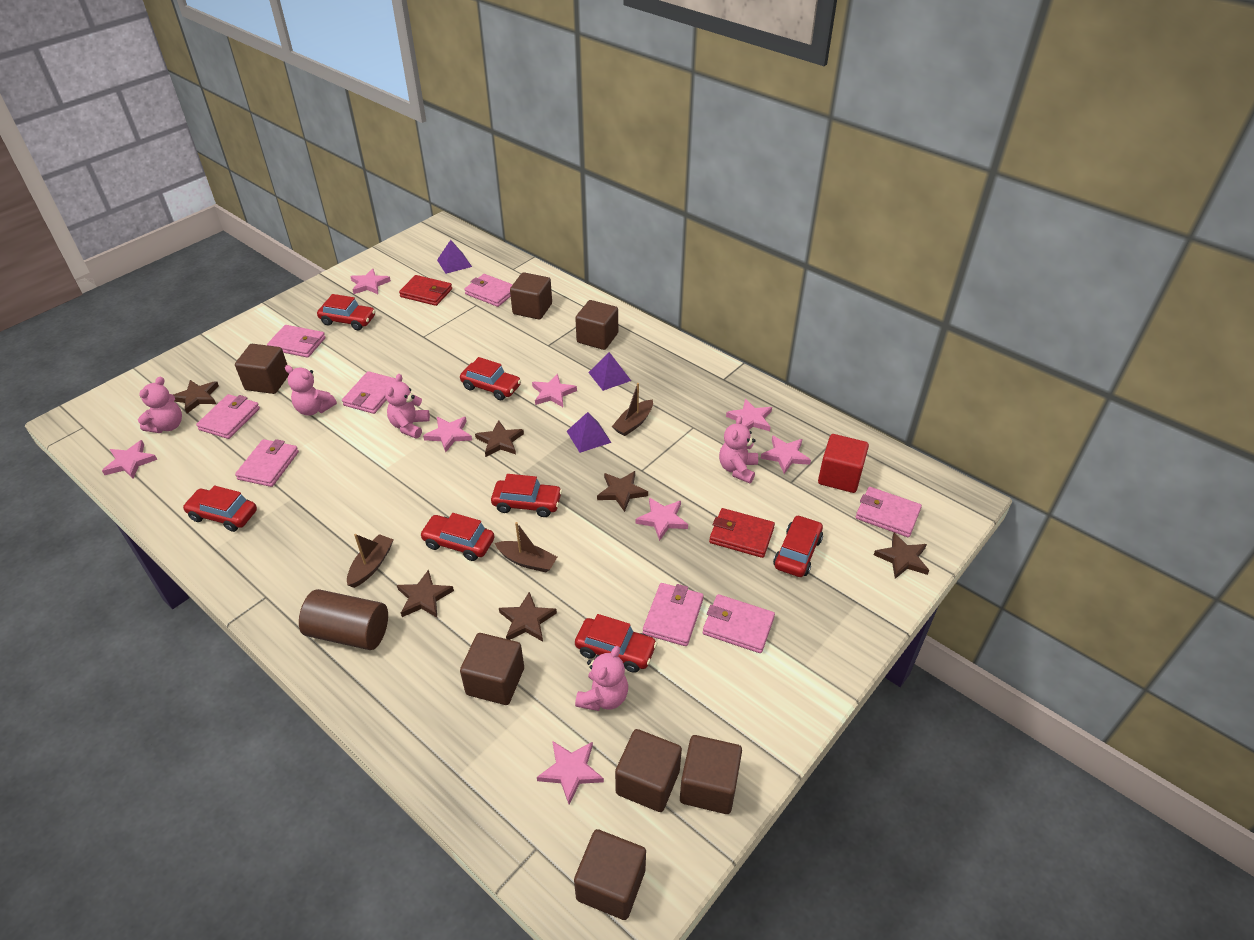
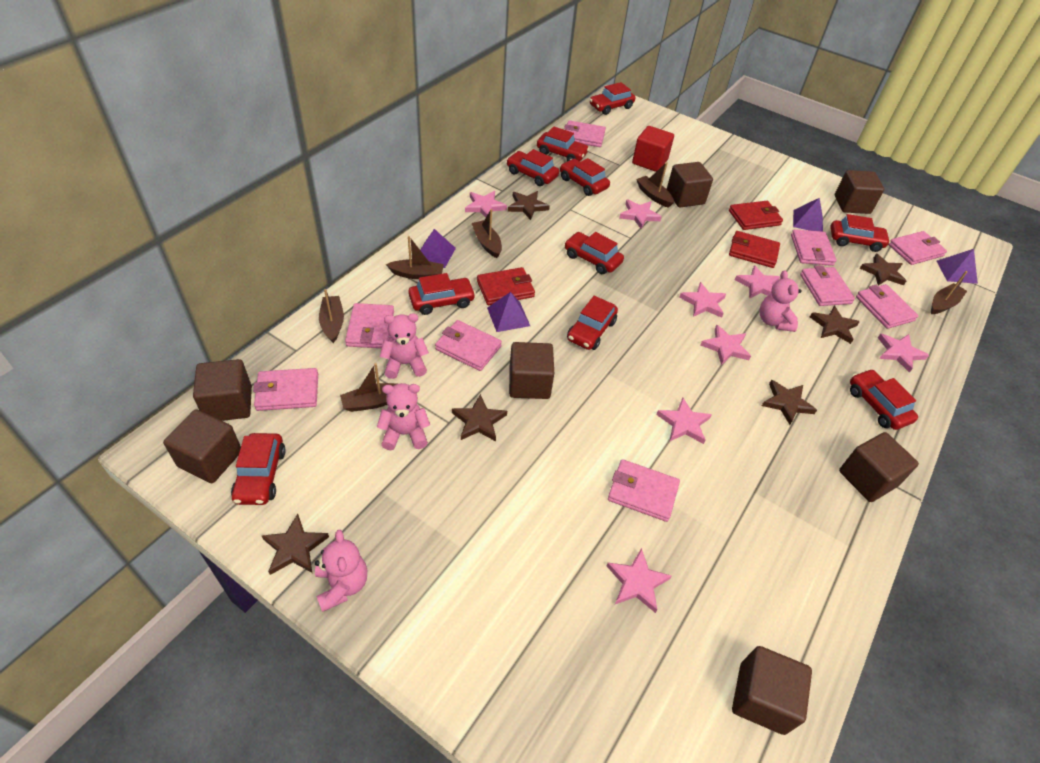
brown boat: [347,534,394,588] [495,522,557,572] [612,383,653,436] = 3 -> [319,289,344,343] [340,363,396,412] [386,236,444,279] [472,209,502,258] [636,162,674,208] [931,271,967,314] = 6
brown cylinder: [299,589,388,650] = 1 -> none = 0
pink teddy bear: [138,377,182,433] [285,365,337,416] [385,374,430,439] [575,646,628,711] [719,416,758,483] = 5 -> [315,530,367,612] [377,383,430,450] [380,313,429,379] [759,270,802,332] = 4
pink wallet: [196,394,260,439] [235,439,299,487] [267,325,326,358] [342,371,396,414] [464,274,513,307] [643,583,704,646] [703,594,775,653] [856,487,922,537] = 8 -> [253,368,318,411] [345,303,394,348] [435,320,502,371] [564,120,606,147] [608,459,680,522] [791,229,837,266] [800,265,855,306] [856,284,918,329] [888,231,947,265] = 9
purple pyramid: [437,240,472,274] [567,412,612,453] [588,352,631,391] = 3 -> [420,229,456,268] [487,292,530,332] [793,198,823,232] [937,249,978,284] = 4
red car: [183,486,257,532] [317,294,375,330] [420,513,495,561] [460,357,521,400] [491,474,562,517] [575,614,657,673] [773,515,823,577] = 7 -> [231,433,286,505] [408,273,476,315] [506,149,559,186] [537,126,589,161] [560,158,610,196] [565,232,624,274] [567,296,618,350] [590,82,635,115] [830,214,891,252] [850,369,918,430] = 10
red wallet: [399,275,452,306] [709,508,775,558] = 2 -> [477,267,535,305] [729,201,783,230] [729,231,780,268] = 3

